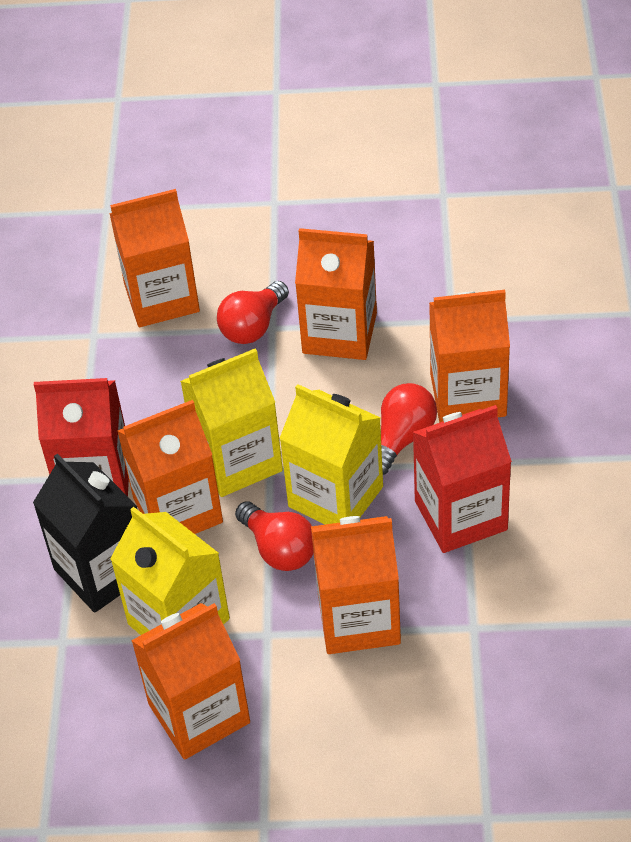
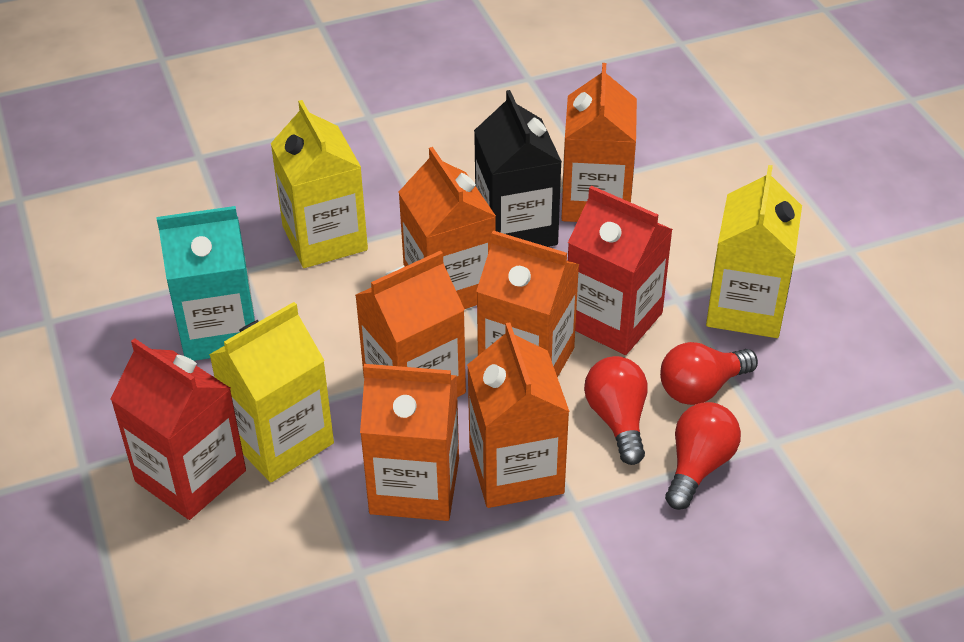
turquoise carton: none = 0 -> [156,206,255,361] = 1

